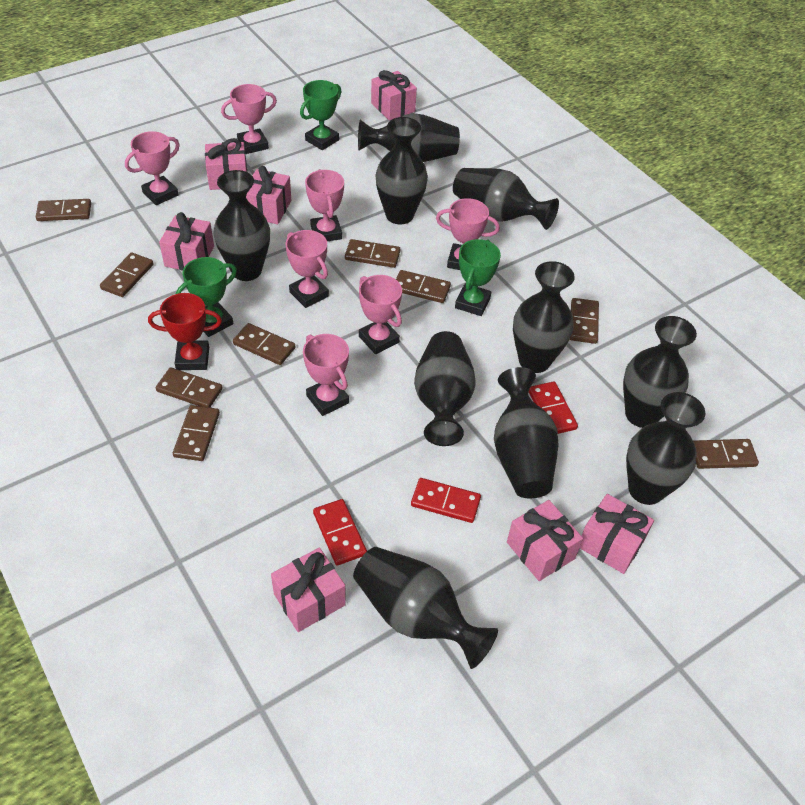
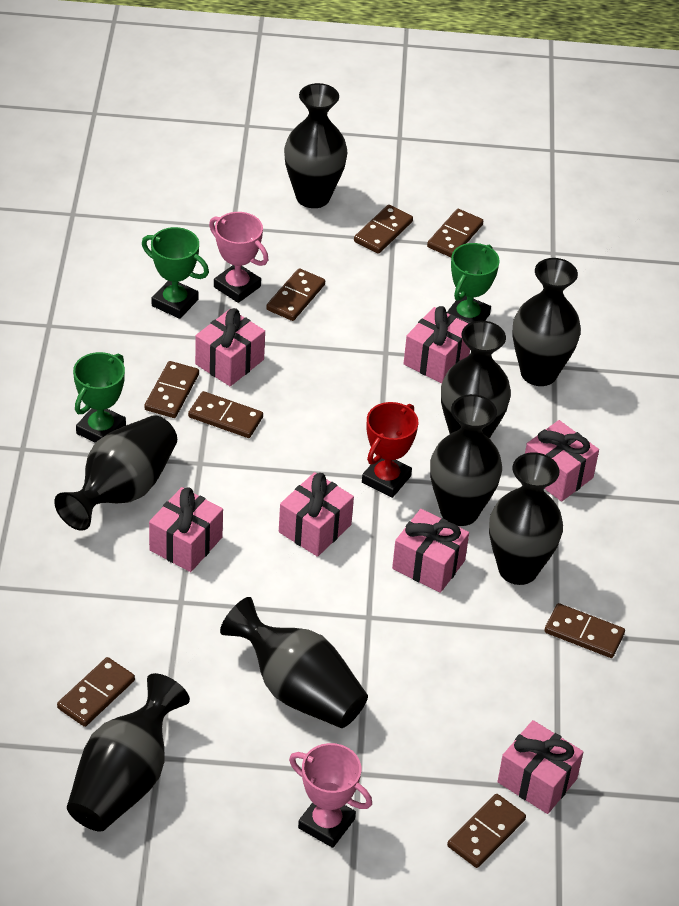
black vase: [213,170,270,281] [353,547,498,669] [358,113,460,162] [375,117,428,224] [414,331,476,446] [453,168,559,230] [494,367,558,498] [513,261,575,373] [623,316,697,428] [626,392,705,505] = 10 -> [54,415,177,531] [67,673,190,832] [220,597,368,728] [284,83,348,208] [430,394,502,526] [441,321,511,439] [489,452,563,585] [512,258,581,386] = 8
brown domino: [36,199,91,221] [100,252,154,297] [156,367,222,408] [173,405,220,461] [233,323,295,365] [345,239,400,268] [396,270,451,303] [570,298,599,344] [693,439,759,469] = 9 -> [57,657,135,727] [144,361,199,418] [188,391,263,438] [266,268,325,321] [354,205,413,254] [427,209,483,257] [447,794,526,868] [544,603,625,658] = 8
pink trophy: [125,131,180,205] [221,84,277,154] [286,230,329,308] [303,334,349,416] [305,169,344,241] [359,275,402,354] [436,198,500,270] = 7 -> [209,212,268,303] [289,743,372,848] = 2
red domino: [313,499,367,565] [411,478,481,523] [529,381,578,434] = 3 -> none = 0

